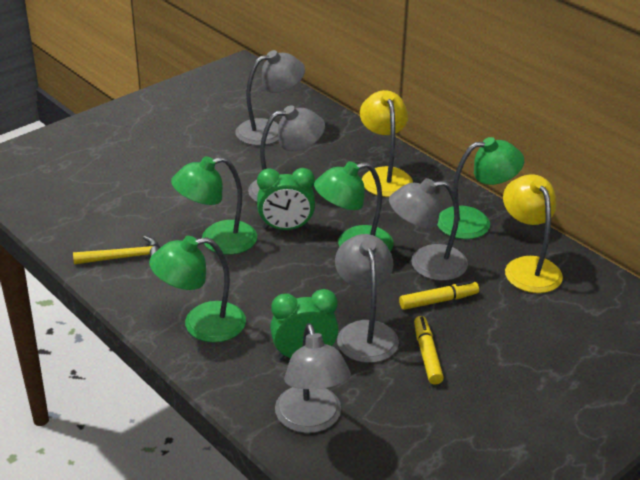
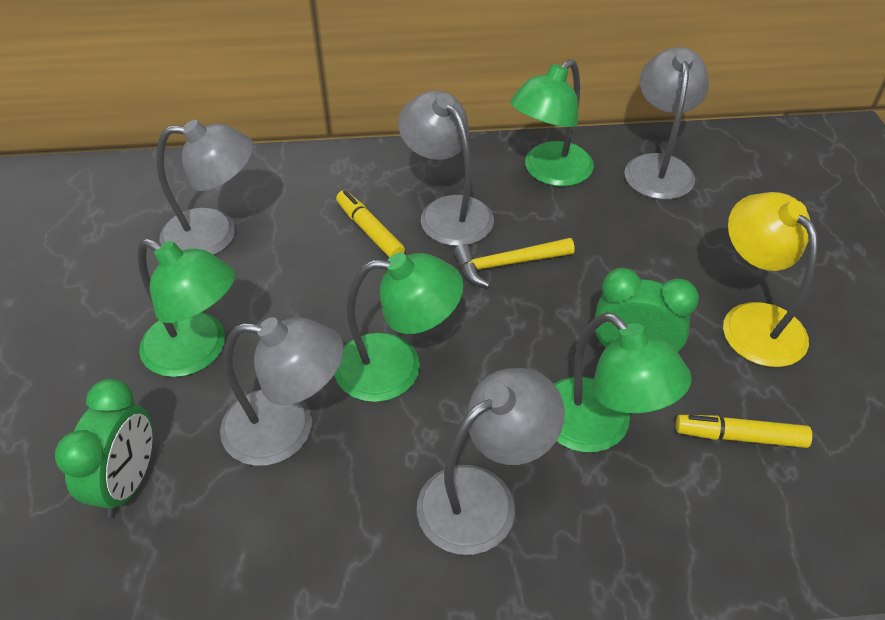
yellow lamp: [360,90,413,197] [503,174,563,293] = 2 -> [723,192,818,367] = 1

